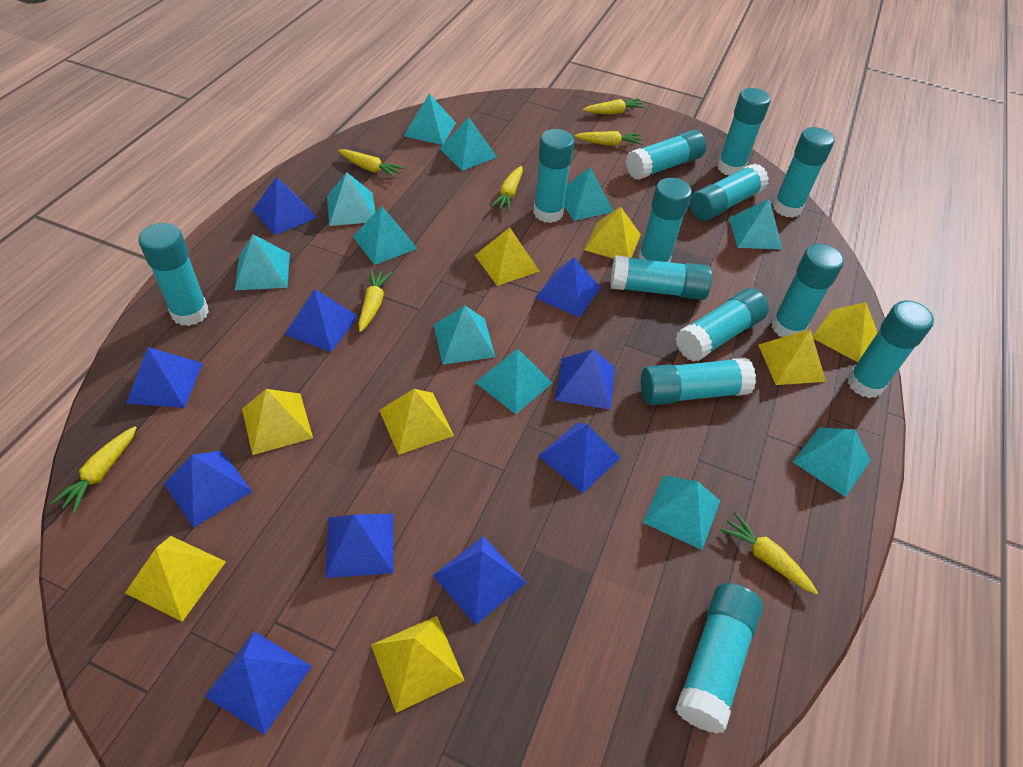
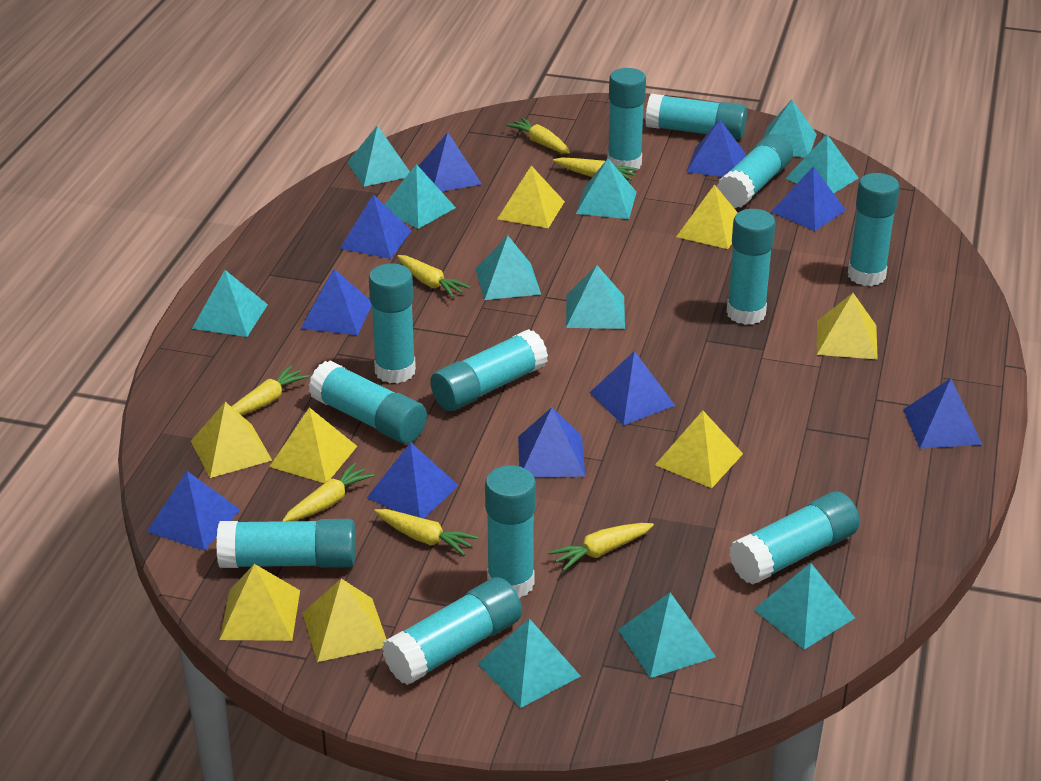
turquoise glue stick: [139,223,209,326] [533,129,574,223] [610,255,712,300] [626,130,706,180] [638,178,692,262] [641,358,756,405] [675,583,763,734] [676,288,769,362] [690,163,769,221] [717,88,771,176] [771,244,844,337] [772,127,835,218] [847,301,934,398] = 13 -> [216,519,356,568] [309,360,427,444] [369,263,416,384] [382,577,522,685] [430,329,548,411] [485,465,536,598] [607,68,646,172] [646,94,747,140] [717,134,793,208] [727,209,776,325] [729,491,860,585] [848,173,900,286] = 12

